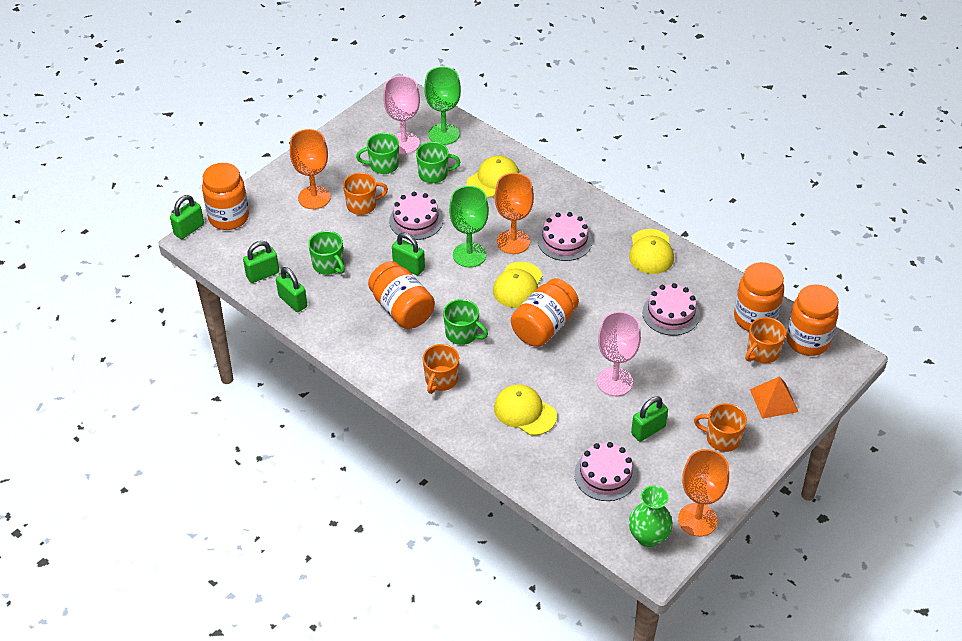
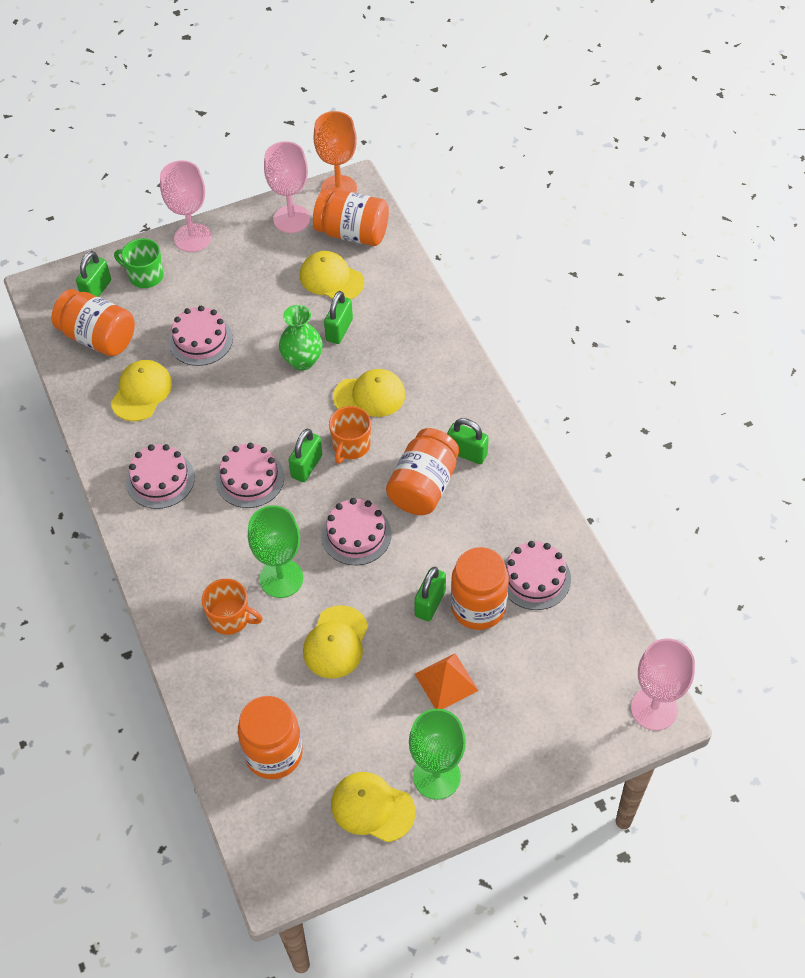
green mug: [308,231,345,275] [356,133,399,174] [416,142,460,183] [443,299,488,345] = 4 -> [114,238,164,288] = 1
orange goblet: [290,129,331,209] [495,173,534,254] [678,449,729,537] = 3 -> [313,111,357,193] = 1
orange mug: [343,173,388,215] [423,344,459,394] [694,403,747,452] [745,317,786,363] = 4 -> [202,579,263,635] [329,406,371,464] = 2
pink cake: [389,192,443,240] [538,212,592,261] [574,442,637,501] [642,283,700,336] = 4 -> [126,444,195,509] [169,306,233,366] [216,443,284,508] [321,498,392,565] [504,541,571,610] = 5
pink goblet: [383,76,420,154] [597,312,641,396] = 2 -> [160,160,211,252] [264,141,310,233] [631,638,695,731] = 3
yellow cap: [467,155,519,198] [493,262,543,308] [494,385,557,435] [629,229,674,274] = 4 -> [111,360,172,421] [300,251,364,299] [303,605,368,679] [331,772,415,842] [333,369,405,417] = 5

